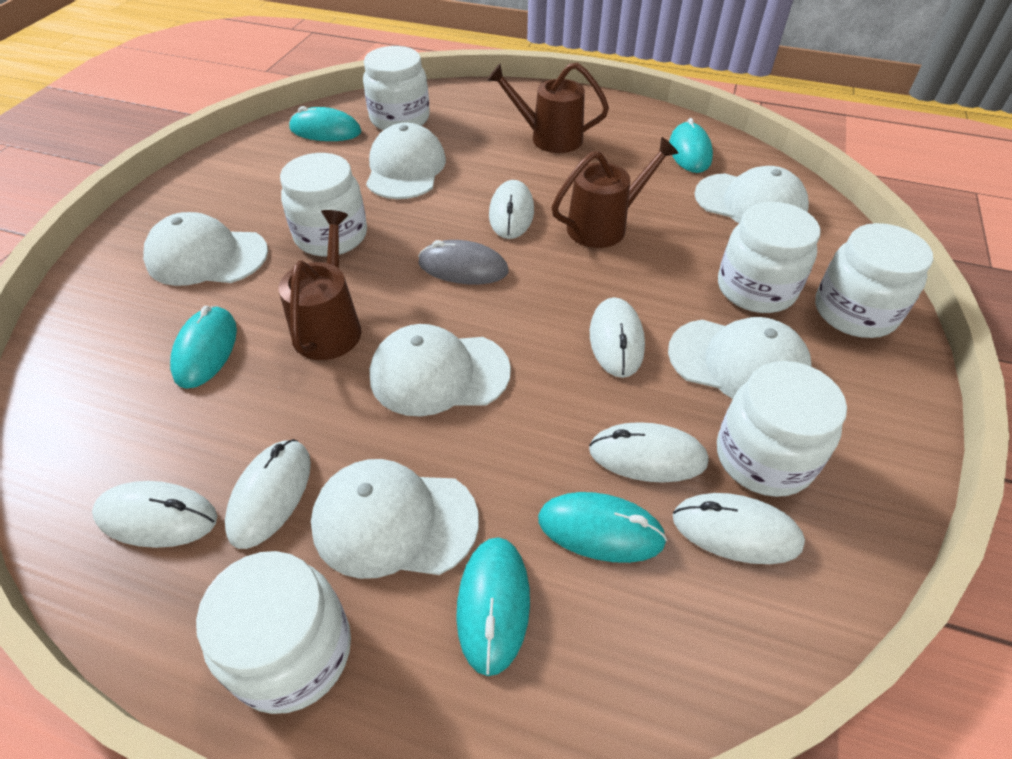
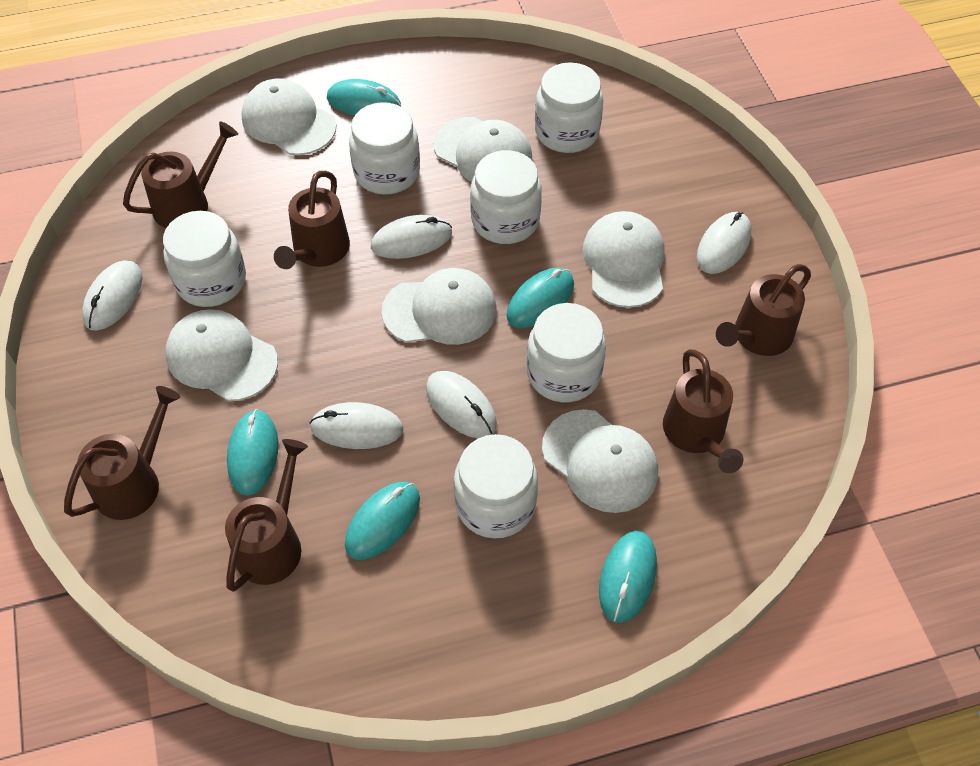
brown watering can: [279,210,361,360] [487,62,609,153] [552,137,678,248] = 3 -> [64,386,180,520] [123,121,238,228] [225,439,308,592] [274,171,350,269] [663,349,744,473] [716,264,811,356] = 6
grey mouse: [418,240,509,284] = 1 -> none = 0
white mouse: [92,481,217,548] [225,439,311,549] [489,180,534,239] [589,422,709,483] [590,297,645,378] [673,493,805,564] = 6 -> [82,260,142,331] [310,402,403,449] [371,215,452,259] [426,371,497,438] [697,212,752,274] = 5

